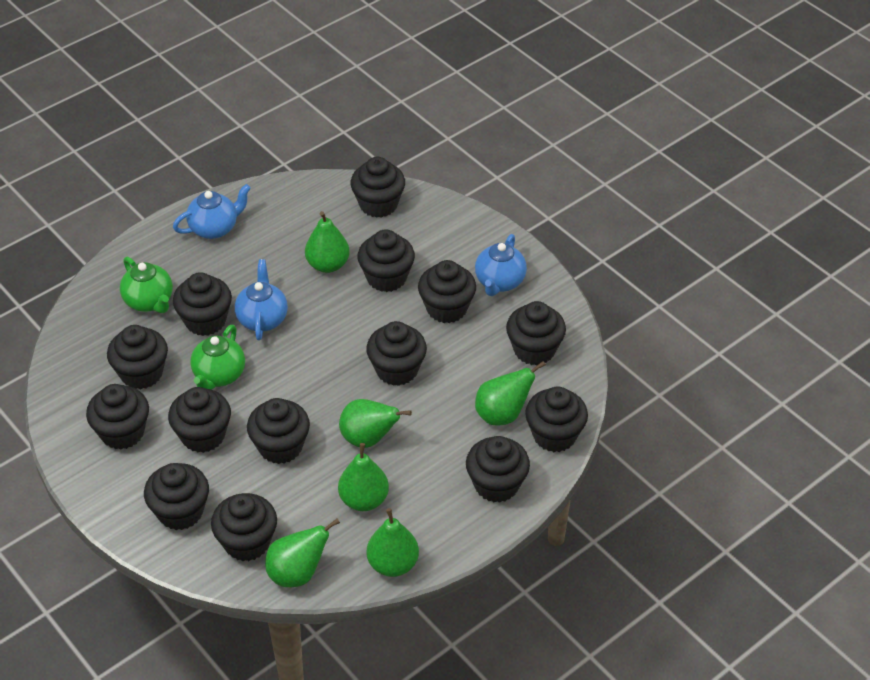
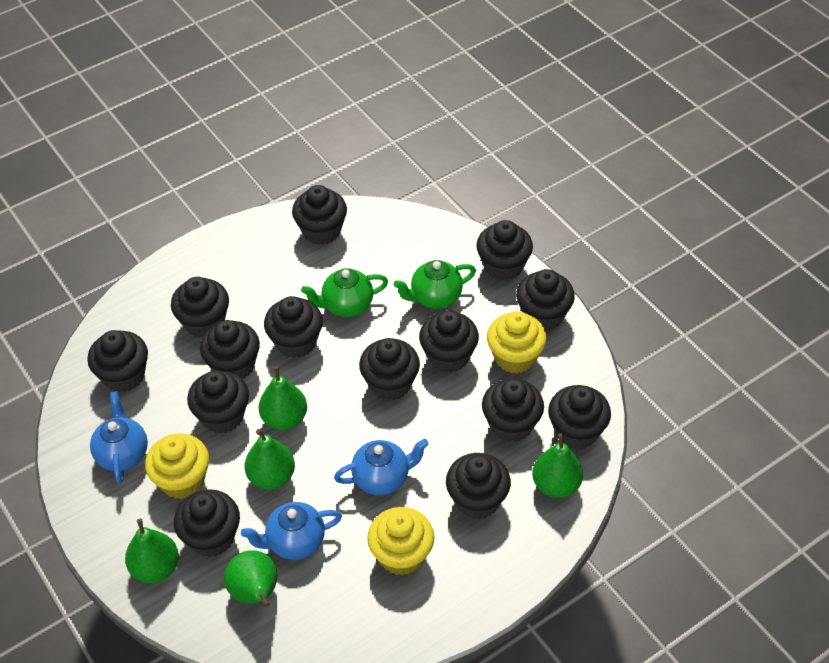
green pear: [265,518,340,587] [305,211,350,273] [338,443,389,511] [339,399,412,448] [367,508,419,577] [475,361,546,425] = 6 -> [125,519,179,583] [224,550,277,607] [245,429,295,489] [259,366,307,430] [532,433,583,498] = 5
yellow cupcake: none = 0 -> [145,433,209,499] [367,507,434,576] [487,311,547,373] = 3

